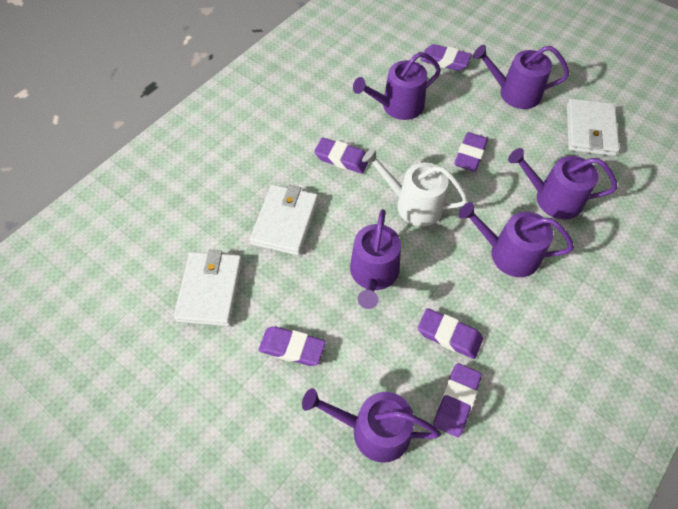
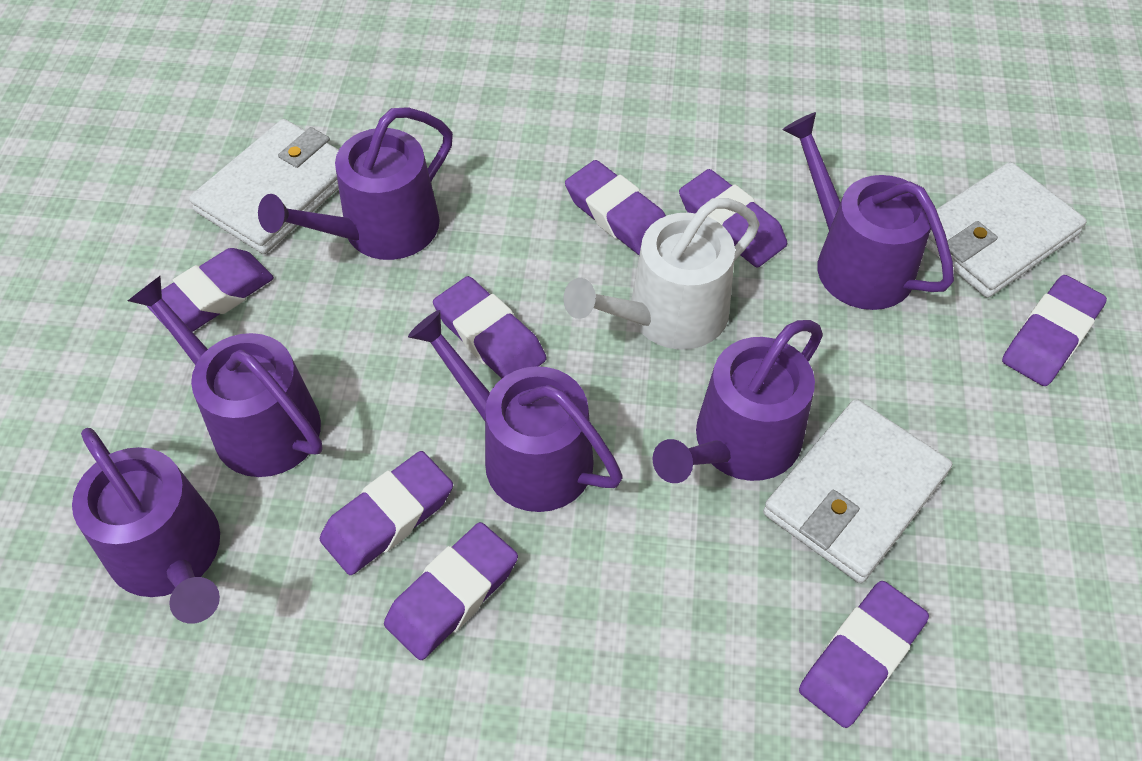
purple eraser: [259,326,326,366] [314,137,369,174] [418,308,483,359] [420,44,472,71] [433,363,482,437] [454,132,488,171] = 6 -> [147,248,274,332] [320,451,453,575] [384,522,518,660] [433,276,547,379] [565,160,666,255] [679,169,787,267] [799,581,929,728] [1002,275,1107,386] = 8

